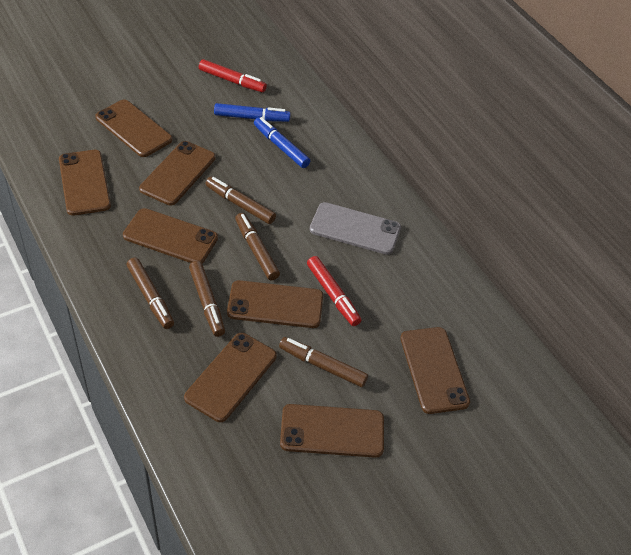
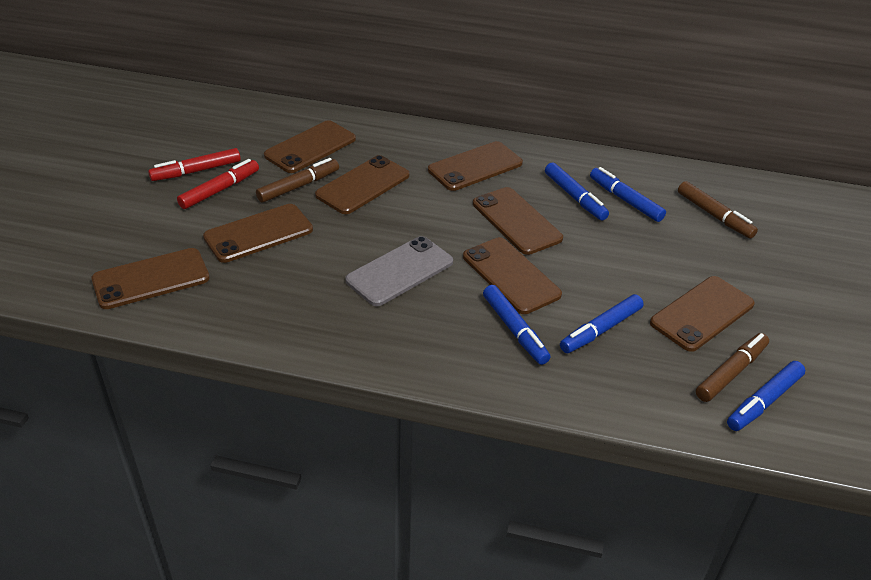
blue marker: [214,103,291,122] [254,117,310,168] = 2 -> [483,285,551,365] [545,162,609,220] [560,294,644,353] [590,167,666,222] [727,361,805,431] = 5
brown marker: [126,258,174,329] [189,261,225,337] [205,177,276,224] [235,213,280,280] [279,337,368,387] = 5 -> [256,158,339,202] [678,181,758,239] [696,333,769,402] = 3

